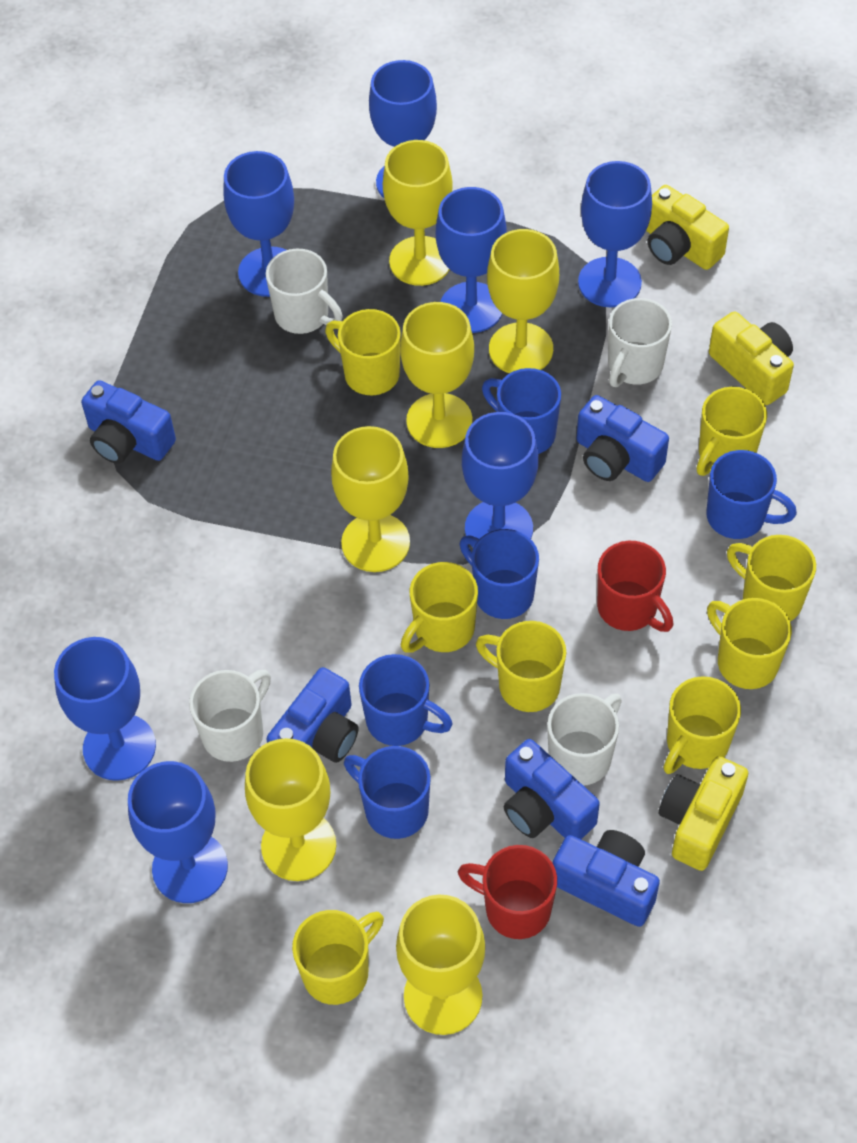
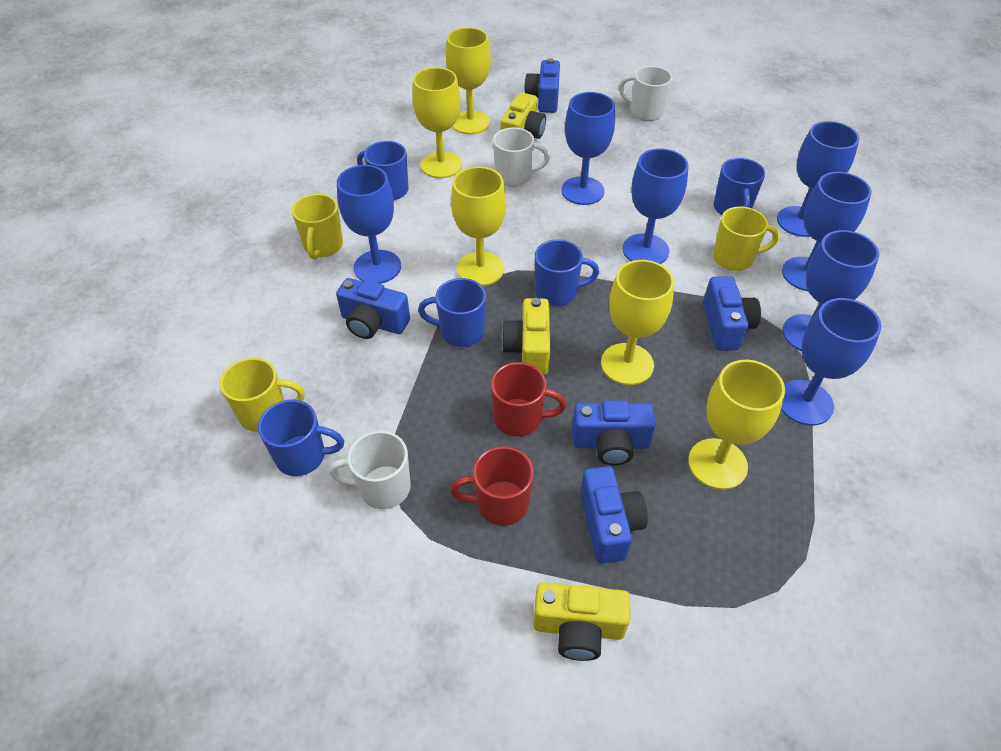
white mug: [189,670,271,762] [266,249,343,334] [547,693,622,786] [608,298,672,387] = 4 -> [329,431,411,509] [493,127,550,187] [619,66,672,121] = 3
yellow goblet: [245,738,336,881] [331,426,410,572] [383,140,453,286] [396,894,485,1035] [400,302,474,448] [487,229,559,373] = 6 -> [412,67,462,178] [446,27,491,134] [451,167,506,286] [601,260,674,385] [688,360,785,490] = 5
yellow mug: [292,910,384,1005] [325,309,401,395] [401,562,478,653] [476,621,566,712] [664,676,741,774] [697,387,767,476] [707,598,792,689] [727,535,816,621] = 8 -> [220,358,305,432] [292,194,343,259] [713,206,779,271] = 3

